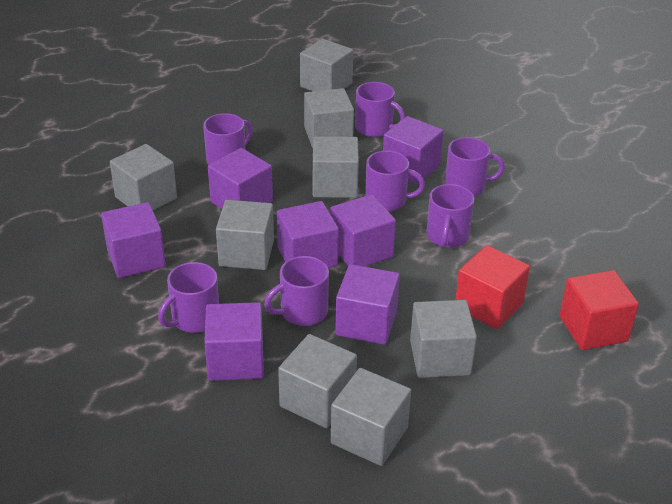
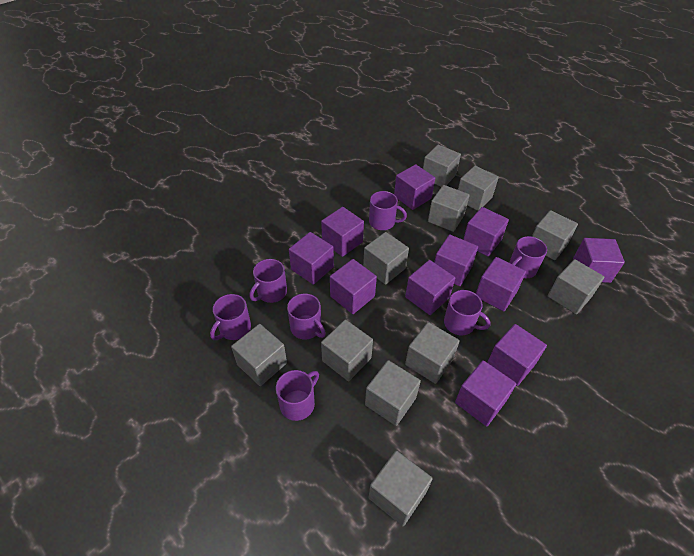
grey cube: [110,144,177,210] [216,200,274,270] [278,334,357,428] [300,39,353,91] [304,88,354,148] [313,136,359,198] [331,368,411,466] [410,300,477,378] = 8 -> [231,324,287,386] [321,320,373,381] [363,232,409,285] [365,360,421,426] [368,451,433,526] [405,322,460,384] [423,144,461,187] [428,185,470,232] [458,166,499,211] [532,210,578,260] [548,259,604,314] = 11
purple cube: [101,202,166,278] [204,302,264,381] [208,148,273,209] [277,201,339,268] [330,194,396,267] [335,264,400,345] [383,116,443,184] = 7 -> [289,232,334,285] [321,207,364,257] [330,259,377,314] [394,164,435,210] [405,260,455,315] [434,234,478,286] [455,360,516,426] [463,207,509,256] [476,257,526,311] [487,324,547,386] [573,238,625,283] = 11
red cube: [455,245,530,329] [559,270,639,350] = 2 -> none = 0

